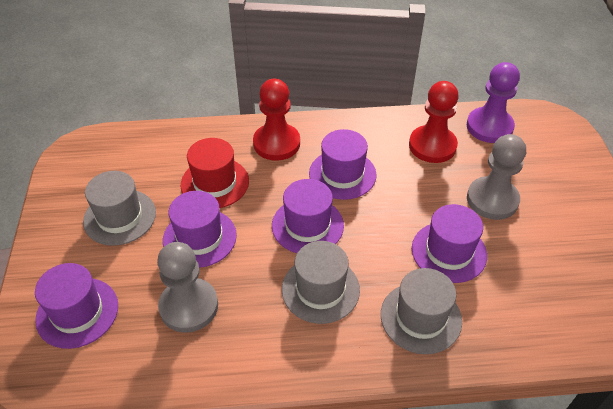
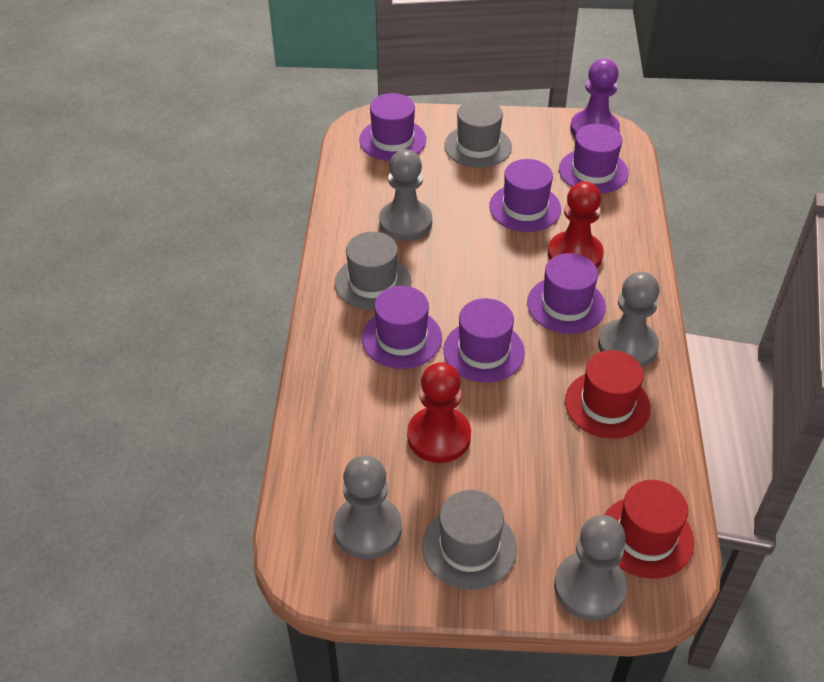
grey pawn: [157,242,218,333] [467,134,526,220] = 2 -> [333,456,402,559] [379,149,432,241] [554,515,627,621] [598,272,660,367] = 4
purple hat: [35,263,118,349] [163,191,237,268] [272,179,344,253] [309,129,377,200] [412,204,487,283] = 5 -> [359,93,426,161] [362,286,442,369] [443,298,525,383] [489,159,561,232] [527,253,606,334] [559,124,629,194] = 6
red hat: [181,138,249,208] = 1 -> [565,350,651,439] [604,480,694,579] = 2

